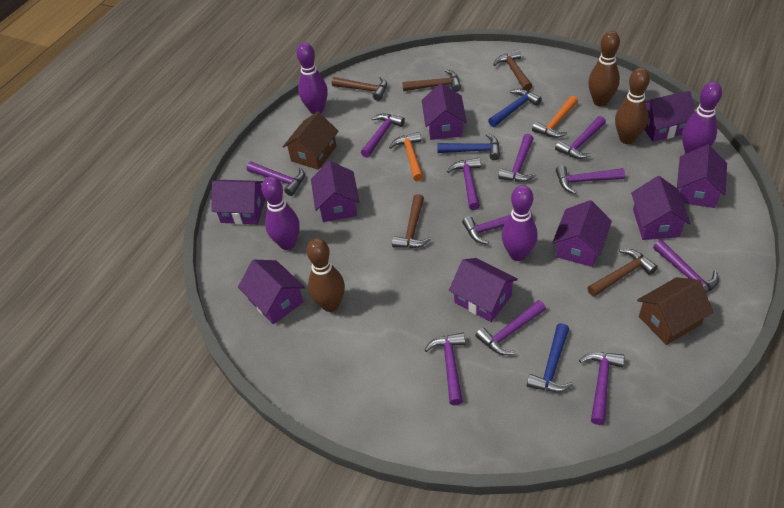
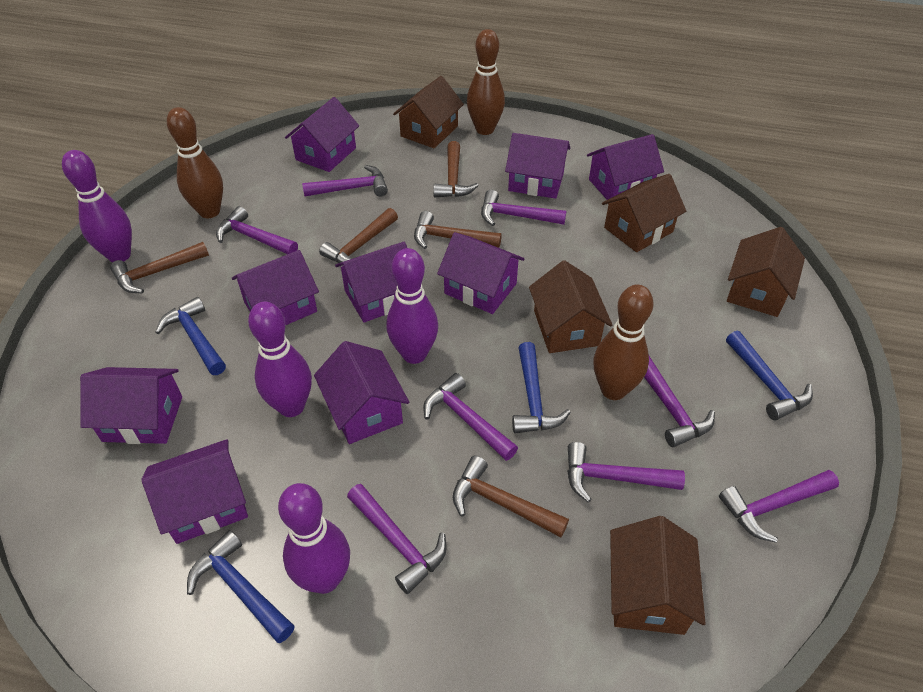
blue hammer: [437,133,500,160] [488,89,542,127] [527,323,573,392] = 3 -> [155,297,226,375] [187,530,295,643] [512,342,571,433] [726,331,813,420] = 4
brown house: [283,111,339,170] [637,277,713,345] = 2 -> [393,76,464,148] [529,260,613,353] [602,174,686,252] [610,516,706,635] [727,227,805,317] = 5
orange hammer: [389,132,424,182] [532,96,578,138] = 2 -> none = 0
purple hammer: [247,162,305,196] [361,114,405,158] [424,333,465,405] [447,158,481,210] [462,210,533,245] [475,300,546,355] [499,134,536,182] [555,116,606,159] [556,165,625,194] [579,352,625,425] [653,240,719,293] = 11 -> [216,206,298,254] [302,165,388,197] [347,484,447,594] [423,373,518,461] [481,190,566,226] [567,442,685,503] [644,356,715,447] [719,470,839,543] = 8

